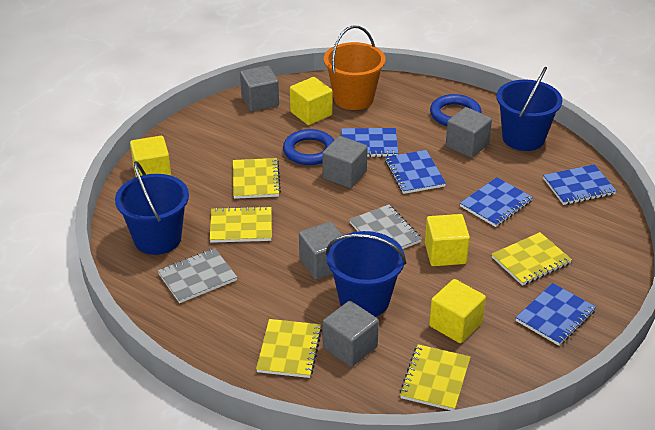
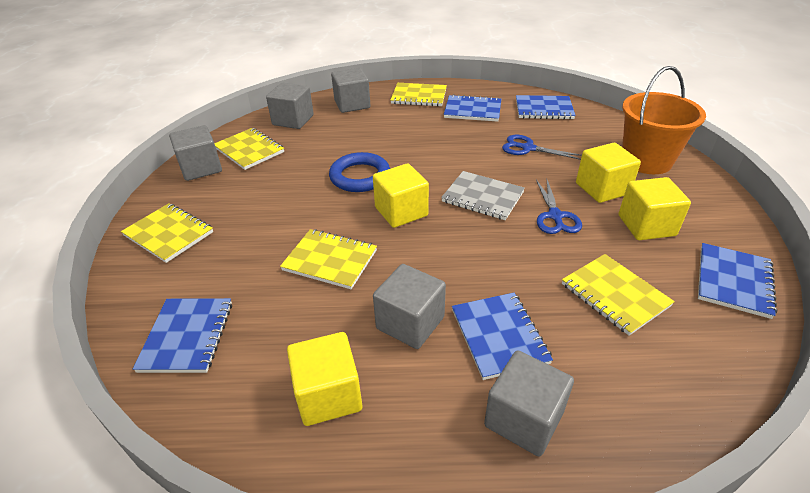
blue bucket: [115,161,189,255] [326,231,406,317] [497,67,562,151] = 3 -> none = 0
blue ring: [283,129,334,165] [430,94,481,126] = 2 -> [329,152,390,192] = 1
blue scissors: none = 0 -> [502,135,582,160] [536,180,582,234] = 2
grey notebook: [158,248,237,303] [349,204,422,249] = 2 -> [441,171,525,220] = 1

